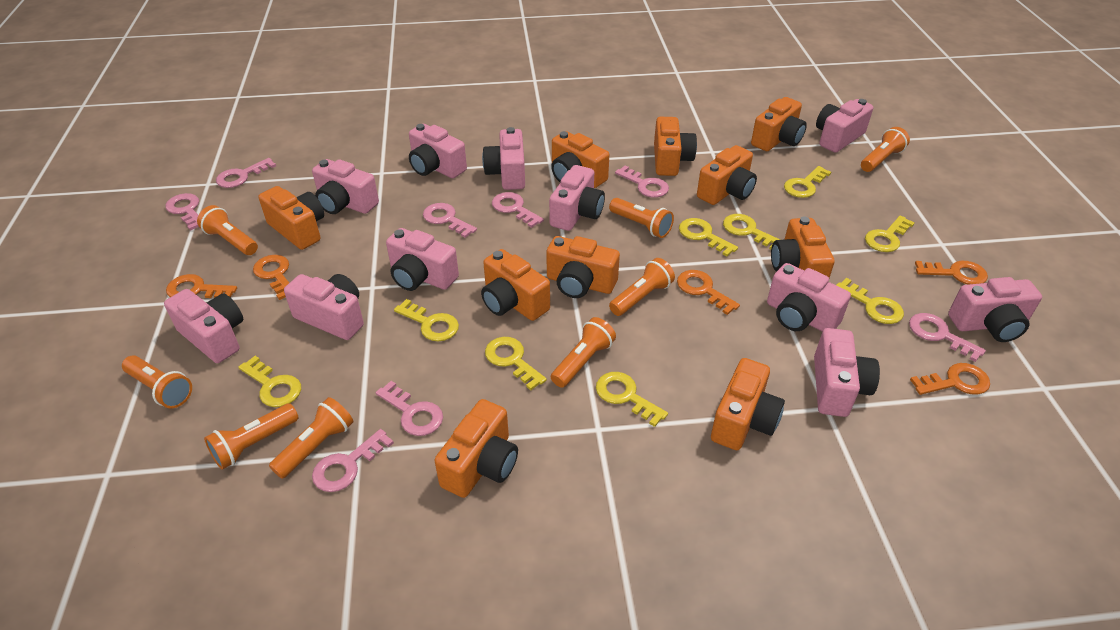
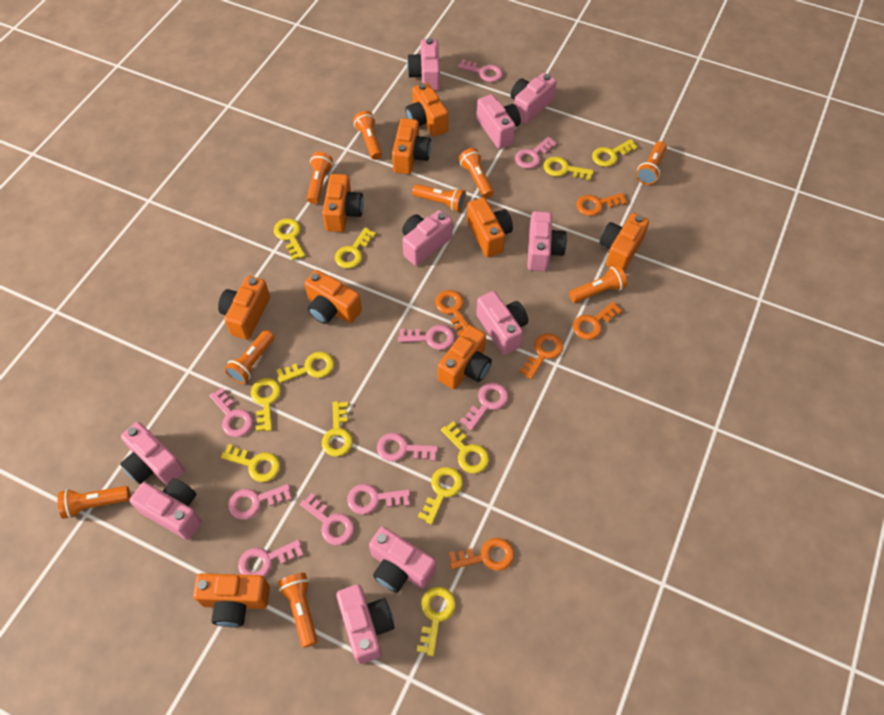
orange camera: [258,186,324,250] [434,399,518,498] [481,249,550,321] [546,236,620,298] [551,131,609,188] [654,117,697,176] [697,145,757,205] [711,358,785,450] [751,97,807,151] [771,216,835,278] = 10 -> [193,573,270,627] [218,276,270,340] [304,270,362,324] [322,174,363,232] [392,118,431,174] [405,82,448,136] [438,325,492,389] [467,197,513,257] [599,213,649,271] = 9
orange flashlight: [122,355,192,408] [197,205,258,255] [204,404,298,469] [269,397,353,479] [551,317,616,388] [609,198,674,238] [609,258,675,316] [861,127,910,172] = 8 -> [57,486,130,519] [225,330,274,384] [278,573,318,648] [307,152,333,204] [353,111,382,160] [412,184,466,212] [459,148,494,198] [569,265,627,303] [636,141,667,185] = 9
pink camera: [164,289,243,363] [284,274,364,340] [312,159,379,214] [386,228,459,291] [409,124,467,178] [482,127,525,190] [549,165,605,231] [767,263,851,332] [814,328,880,417] [816,99,873,153] [948,277,1042,342] = 11 -> [120,422,184,485] [130,478,202,540] [336,584,395,664] [369,527,436,593] [402,210,453,266] [407,38,440,91] [476,291,528,355] [477,94,521,149] [511,73,557,124] [527,211,567,271] = 10
pink key: [165,193,199,231] [216,158,276,188] [312,429,394,492] [376,381,443,436] [423,203,477,238] [492,192,544,228] [615,165,669,198] [909,313,986,362] = 8 -> [209,387,253,437] [228,484,292,520] [238,539,303,577] [300,493,354,545] [347,484,410,515] [377,433,438,462] [398,325,455,350] [458,59,503,82] [460,382,509,431] [515,137,557,169] = 10
yellow key: [238,356,301,407] [394,299,459,341] [485,337,547,390] [596,372,668,427] [679,218,738,256] [723,214,780,250] [784,166,831,198] [836,278,904,324] [865,216,915,252] = 9 -> [221,444,280,482] [251,378,281,431] [274,218,305,261] [276,352,334,383] [322,401,353,457] [335,227,376,269] [417,587,456,656] [418,467,463,525] [441,421,489,474] [544,156,594,181] [592,139,638,167] = 11

